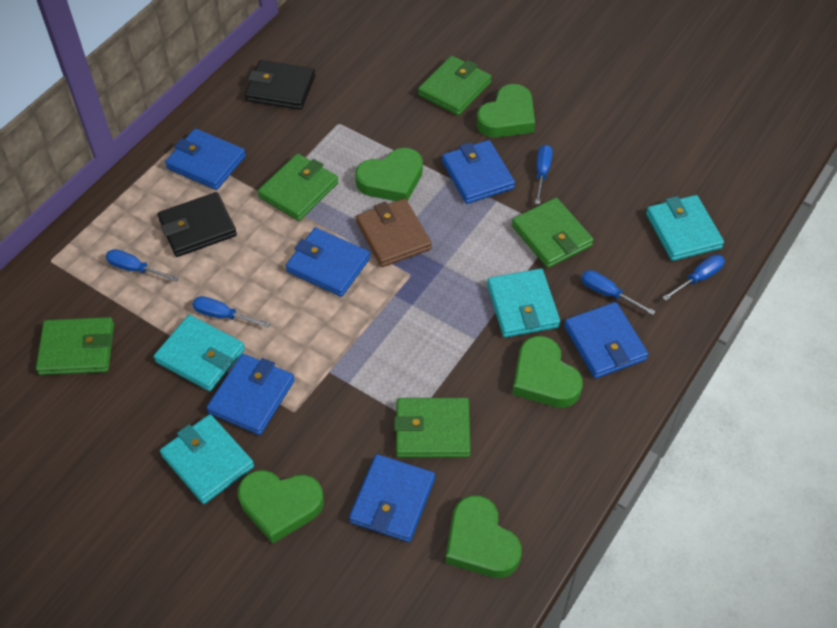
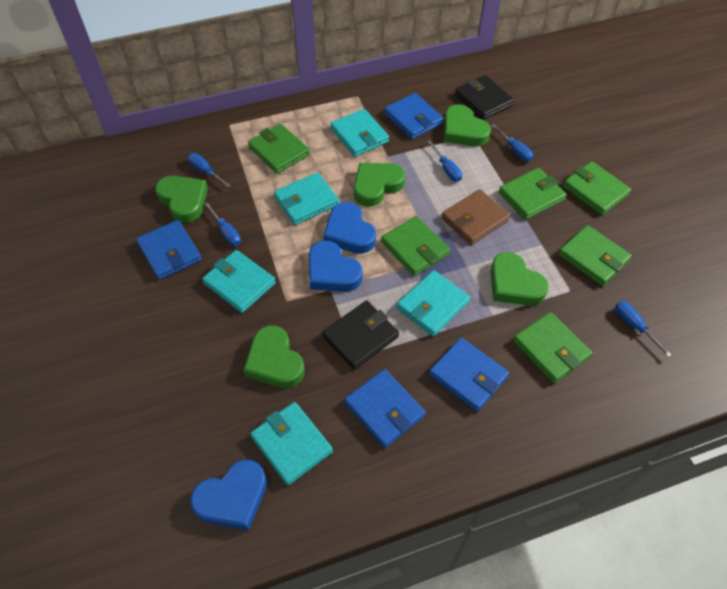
blue heart: none = 0 -> [190,460,267,530] [309,240,363,292] [323,202,376,254] = 3
blue wallet: [165,128,246,190] [207,354,295,435] [286,228,370,297] [349,454,435,542] [442,140,515,204] [564,302,648,379] = 6 -> [136,220,202,280] [345,369,426,448] [384,93,444,139] [429,337,509,412] = 4
green wallet: [36,317,114,375] [258,154,338,221] [394,398,470,458] [418,56,492,116] [512,198,594,268] = 5 -> [248,124,310,174] [381,216,450,276] [499,168,567,220] [513,312,593,383] [558,225,632,286] [563,161,631,215] = 6
turquoise wallet: [154,315,245,391] [160,414,254,504] [487,268,560,337] [646,195,724,261] = 4 -> [202,250,276,313] [250,402,333,485] [274,172,339,225] [330,109,389,157] [397,270,470,336] = 5

